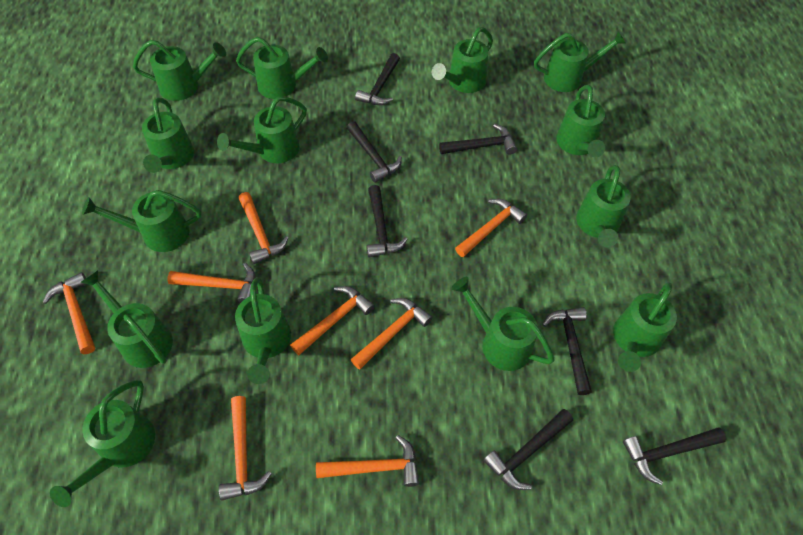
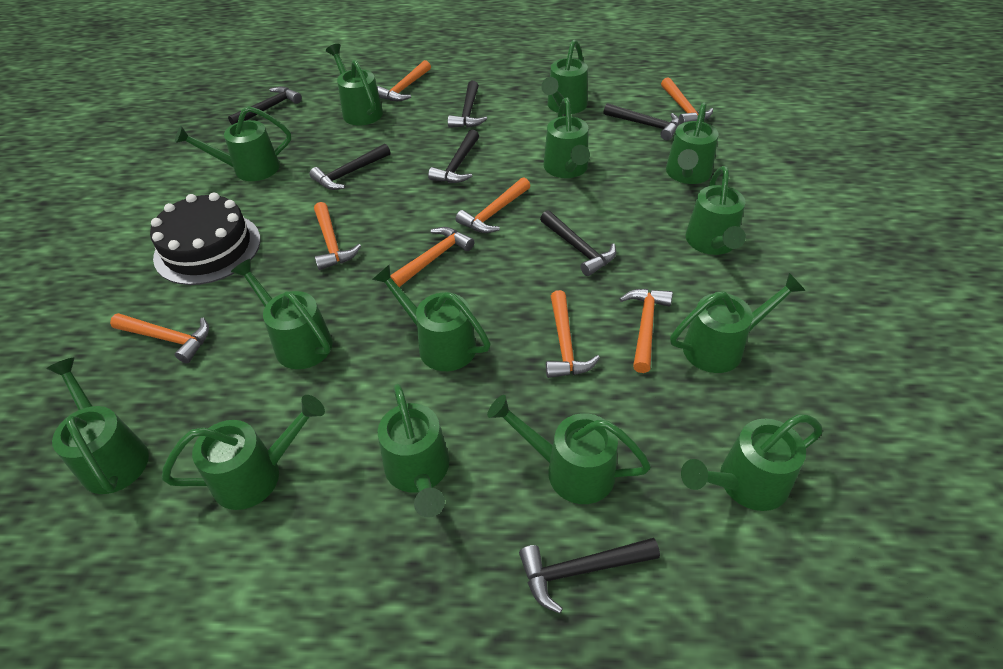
black cake: none = 0 -> [150,192,261,285] = 1

